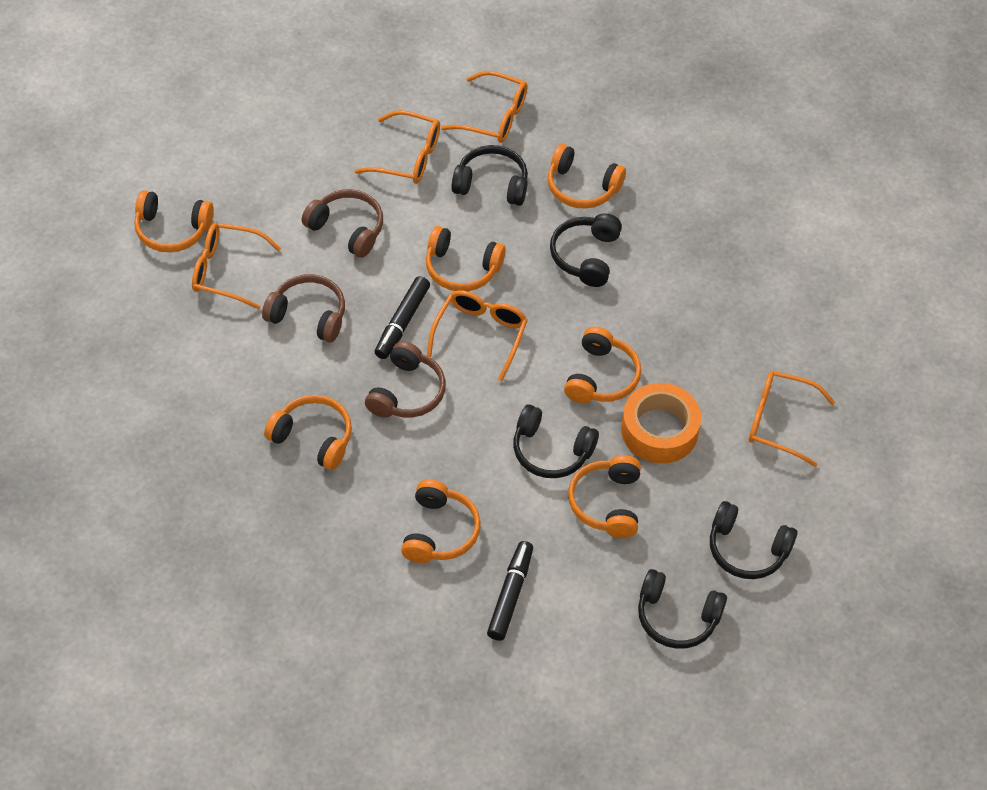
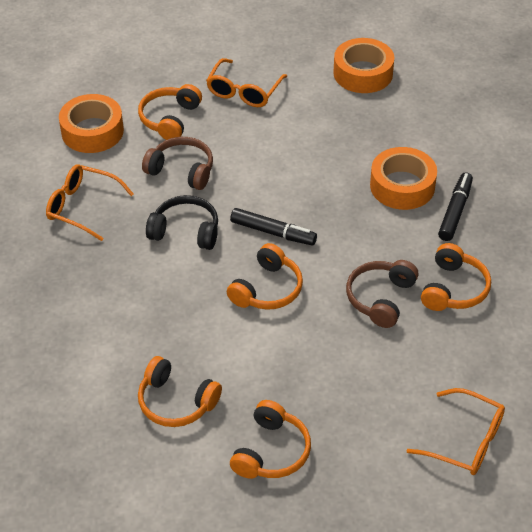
black headphones: [451,145,528,206] [513,404,599,478] [550,213,622,287] [638,569,727,649] [710,501,798,579] = 5 -> [146,195,218,250] = 1
brown headphones: [262,274,345,342] [302,189,383,258] [365,341,446,418] = 3 -> [142,137,213,190] [346,260,419,328] = 2
orange glasses: [192,223,281,309] [355,110,440,184] [427,290,528,381] [441,71,528,143] [749,371,835,467] = 5 -> [46,164,134,241] [206,58,287,107] [406,388,505,475] = 3
orange headphones: [134,190,214,252] [264,395,352,470] [401,479,481,563] [426,226,506,291] [548,144,626,209] [564,326,641,403] [568,455,641,538] = 7 -> [138,84,202,140] [138,356,222,427] [227,243,303,310] [230,400,311,479] [421,243,491,311] = 5
orange tape: [621,383,701,463] = 1 -> [59,94,124,153] [333,38,394,93] [370,147,437,210] = 3

